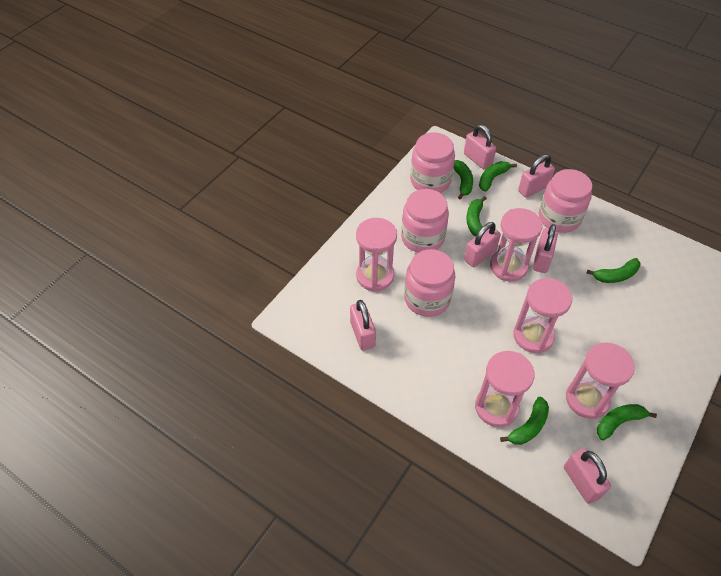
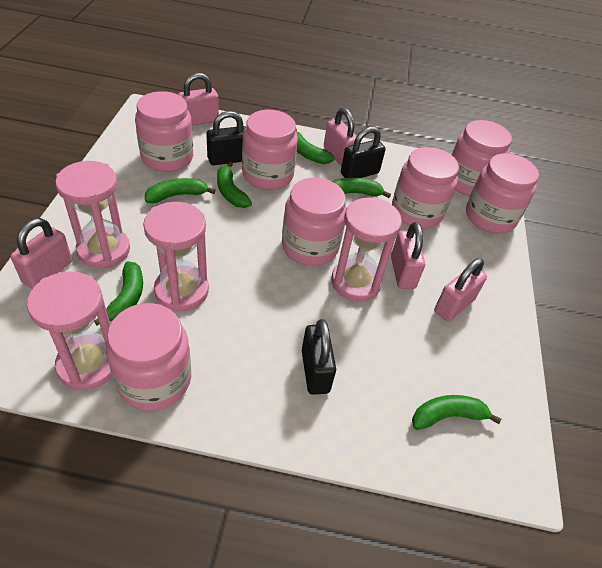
black padlock: none = 0 -> [206,111,246,165] [302,319,336,395] [341,127,386,178] = 3
pink hourglass: [356,218,397,292] [475,351,534,427] [490,208,542,282] [513,278,572,353] [566,343,635,419] = 5 -> [27,271,112,391] [55,161,130,268] [143,202,209,312] [331,197,402,302] = 4
pink jar: [401,189,449,253] [404,249,455,317] [410,132,455,193] [539,169,592,233] = 4 -> [106,303,191,411] [135,91,193,172] [242,110,298,190] [282,178,347,266] [392,147,459,228] [452,120,512,196] [466,153,539,234] = 7
pink padlock: [350,300,376,350] [464,125,496,170] [464,222,501,267] [518,155,555,197] [533,224,558,273] [564,448,611,504] = 6 -> [11,218,72,289] [178,73,219,126] [324,108,357,166] [391,222,425,289] [434,258,487,321] = 5

